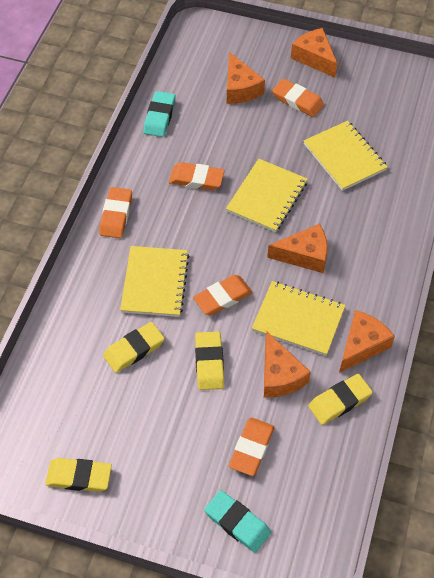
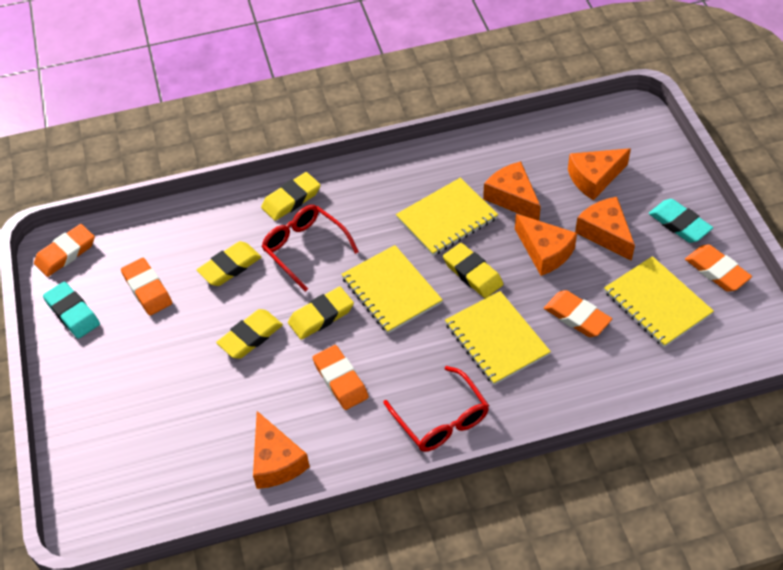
red glasses: none = 0 -> [261,205,359,292] [383,366,489,452] = 2
yellow eraser: [45,458,112,492] [103,322,165,373] [195,331,224,390] [308,374,373,425] = 4 -> [197,241,261,286] [216,309,283,359] [261,172,321,221] [288,287,354,340] [443,243,503,298] = 5

